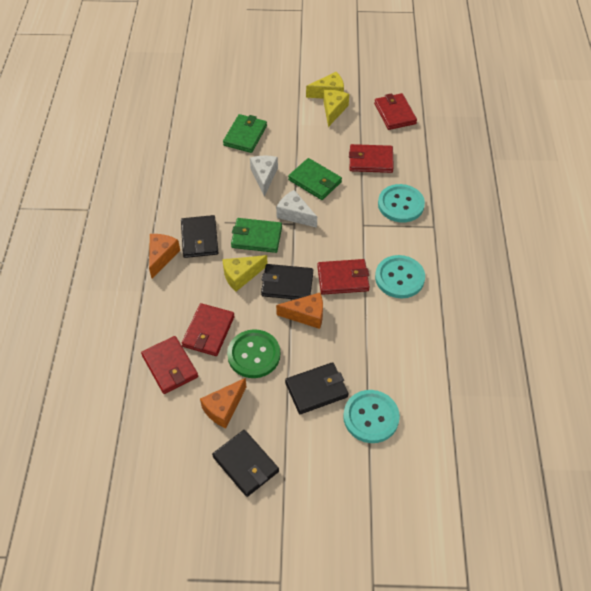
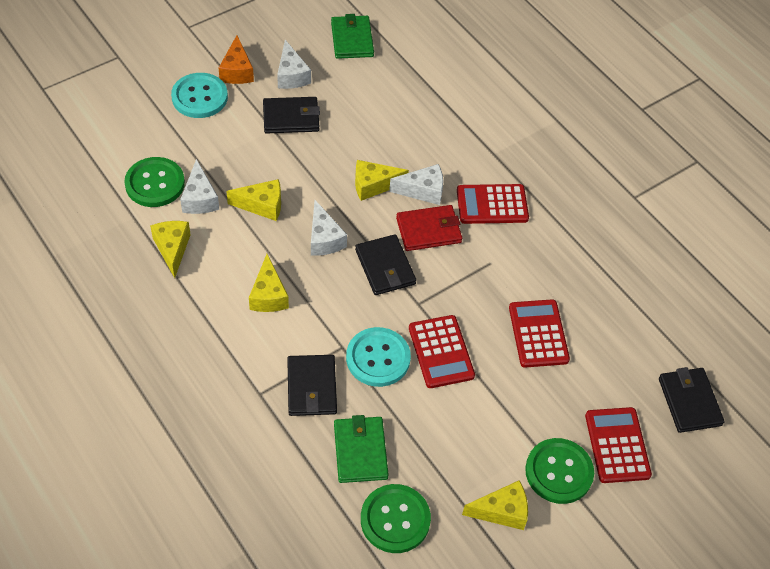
green button: [227,329,280,378] = 1 -> [124,157,185,207] [361,484,431,553] [525,438,594,504] = 3
green wallet: [223,114,267,153] [231,218,282,253] [288,158,342,200] = 3 -> [331,14,374,59] [334,415,389,483] = 2
orange cheese: [149,234,180,278] [200,378,246,428] [276,293,323,329] = 3 -> [219,35,254,84] = 1
red calculator: none = 0 -> [409,315,475,388] [457,184,529,224] [509,299,570,368] [585,407,652,483] = 4
red wallet: [141,336,198,394] [182,303,235,356] [317,259,370,295] [349,144,394,173] [374,93,417,130] = 5 -> [396,205,462,251] = 1
turquoise button: [343,390,400,443] [375,255,425,298] [378,184,425,222] = 3 -> [171,73,228,118] [346,327,411,387] = 2
white cheese: [250,156,278,197] [276,190,317,228] = 2 -> [180,159,219,214] [277,40,311,89] [311,200,347,256] [389,164,443,205] = 4
yellow cheese: [222,255,268,292] [306,72,344,99] [323,90,349,127] = 3 -> [150,221,191,278] [226,179,281,221] [249,254,289,312] [355,160,409,201] [462,480,528,530] = 5

